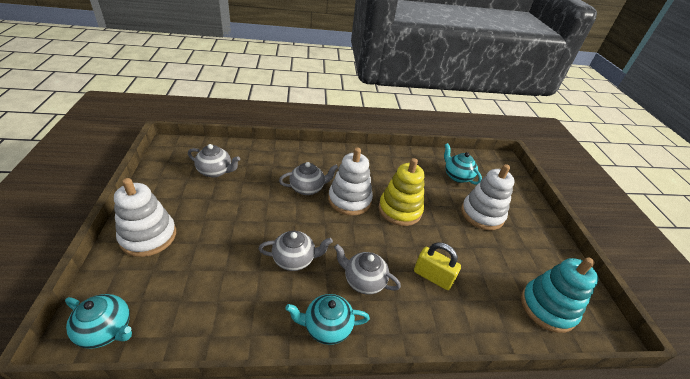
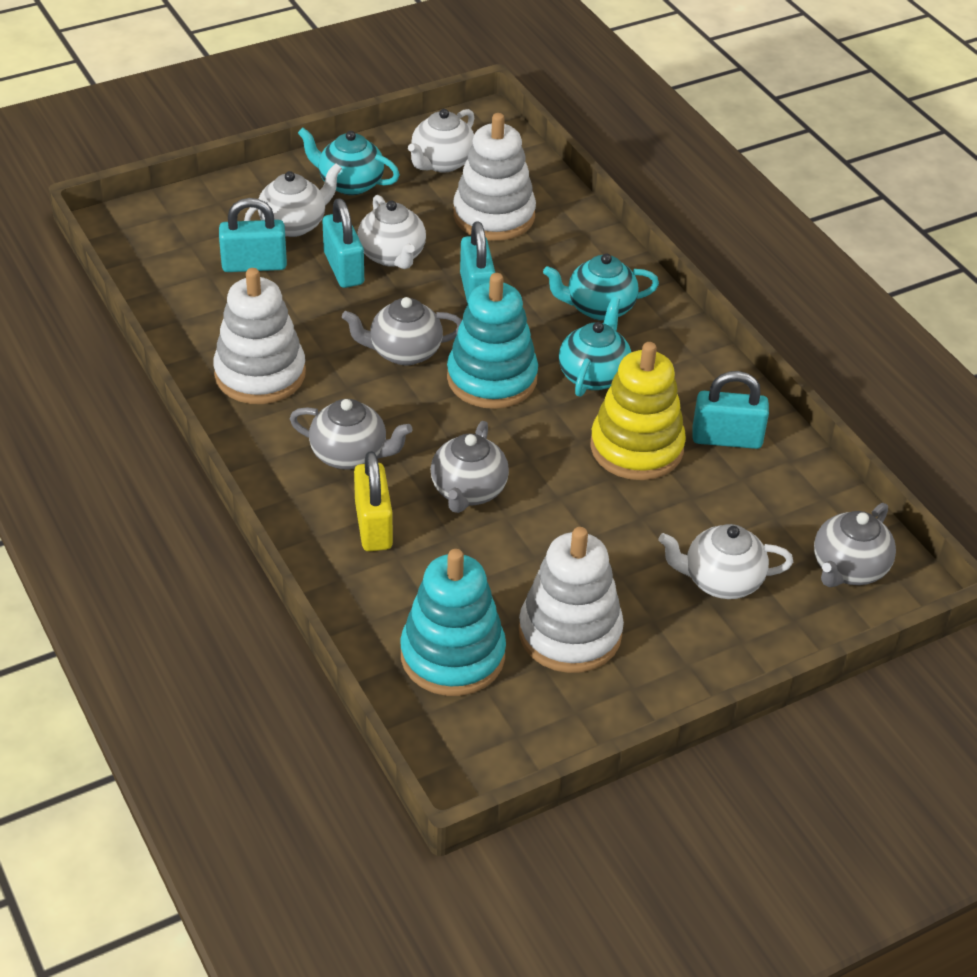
turquoise padlock: none = 0 -> [219,198,287,272] [323,199,364,288] [460,221,495,304] [692,371,769,449] = 4
turquoise stacking toy: [521,257,598,333] = 1 -> [400,549,506,696] [447,273,538,409] = 2
white teapot: none = 0 -> [244,163,342,237] [358,195,426,269] [408,109,474,173] [659,524,793,599] = 4

